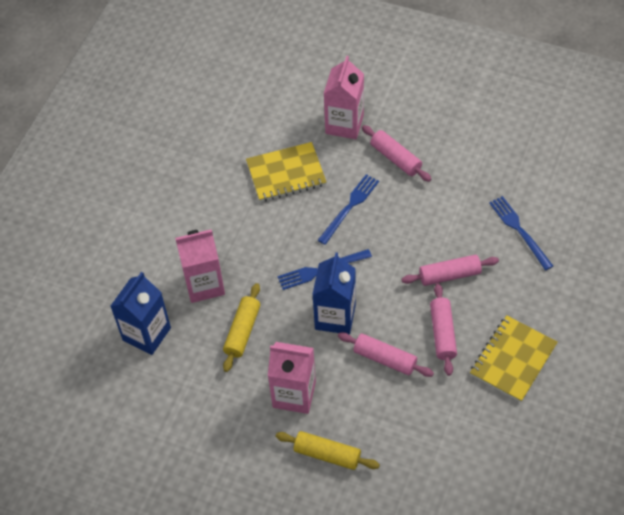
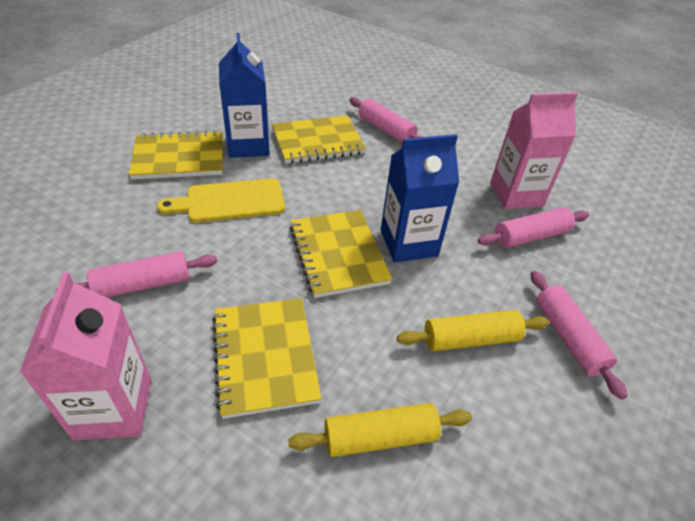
blue fork: [277,249,372,290] [318,174,379,245] [489,196,553,270] = 3 -> none = 0
pink carton: [175,229,225,303] [268,342,316,414] [324,56,364,139] = 3 -> [20,272,151,441] [490,92,578,209] = 2
yellow cutting board: none = 0 -> [157,178,285,223] = 1
yellow notebook: [246,142,326,202] [470,315,558,402] = 2 -> [129,131,223,180] [212,298,322,419] [272,115,366,164] [289,210,392,298] = 4

